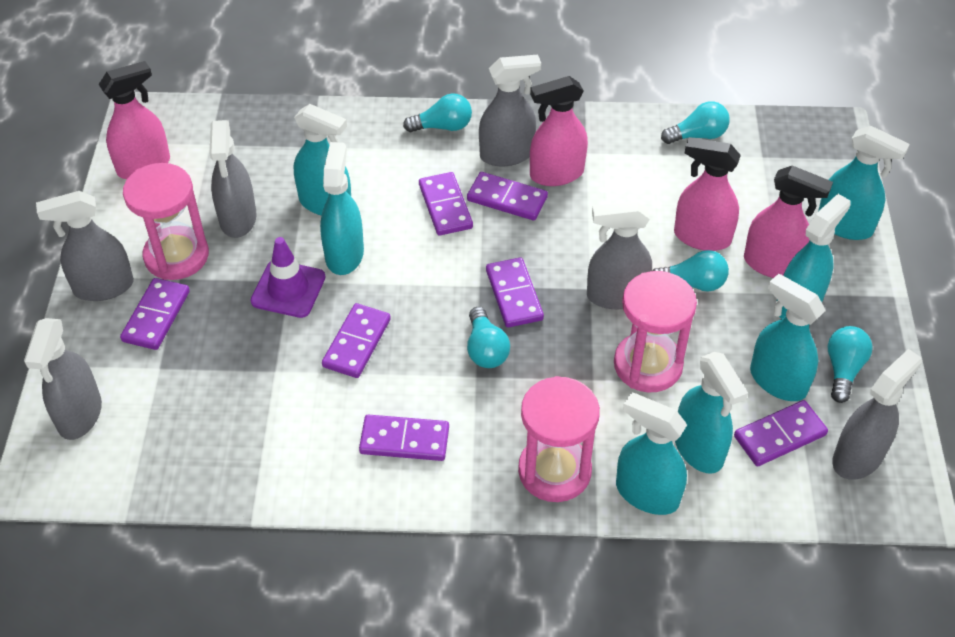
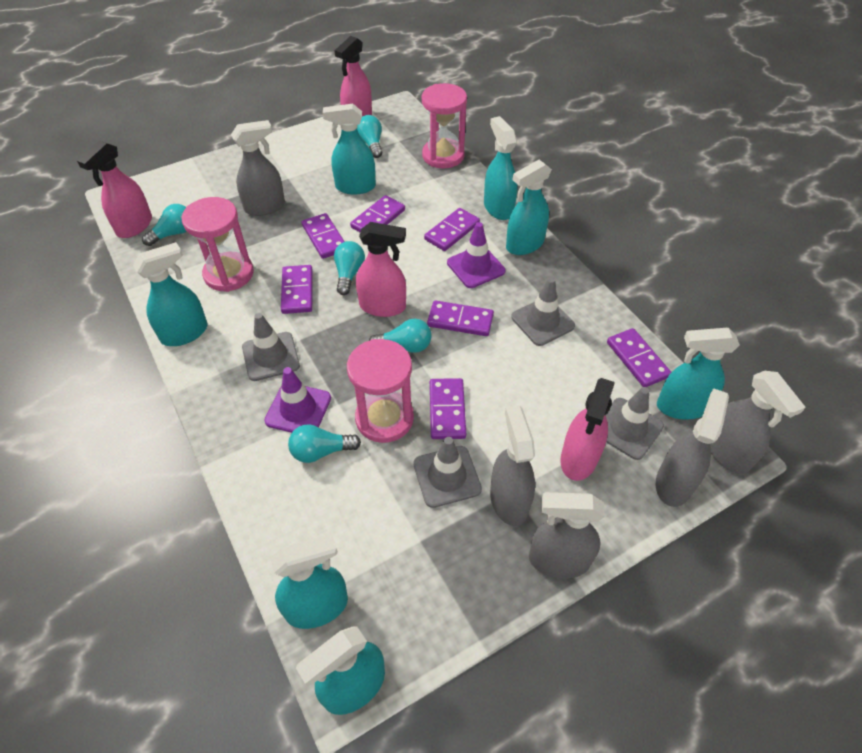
grey spray bottle: [24,318,102,440] [36,191,134,301] [209,120,257,238] [479,55,541,166] [587,201,652,309] [832,349,922,480] = 6 -> [231,120,285,216] [490,406,535,526] [529,492,605,579] [656,388,729,507] [710,371,806,474] = 5
grey traffic cone: none = 0 -> [242,313,300,381] [413,437,482,508] [511,277,575,346] [605,387,664,460] = 4
purple traffic cone: [251,237,326,318] = 1 -> [264,367,331,433] [447,222,505,288] = 2

